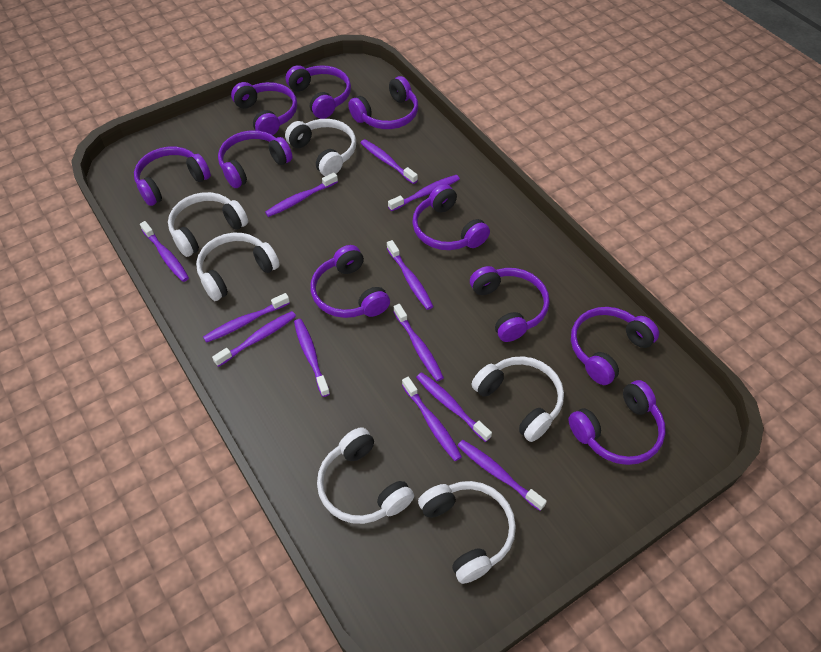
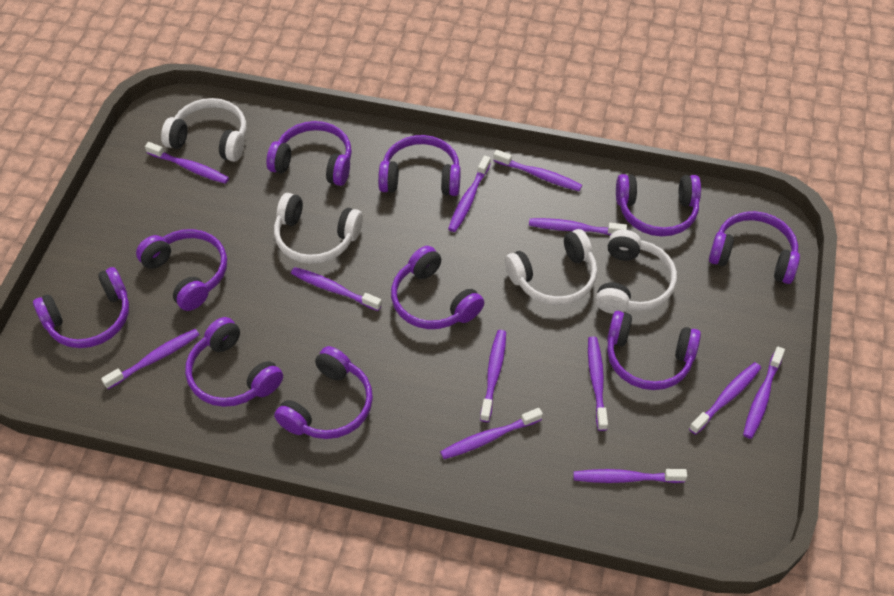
white headphones: [168,192,248,257] [196,233,280,301] [285,119,356,176] [317,427,414,524] [418,481,516,584] [472,356,564,442] = 6 -> [161,98,246,162] [274,193,363,264] [505,229,597,305] [596,229,677,314] = 4

